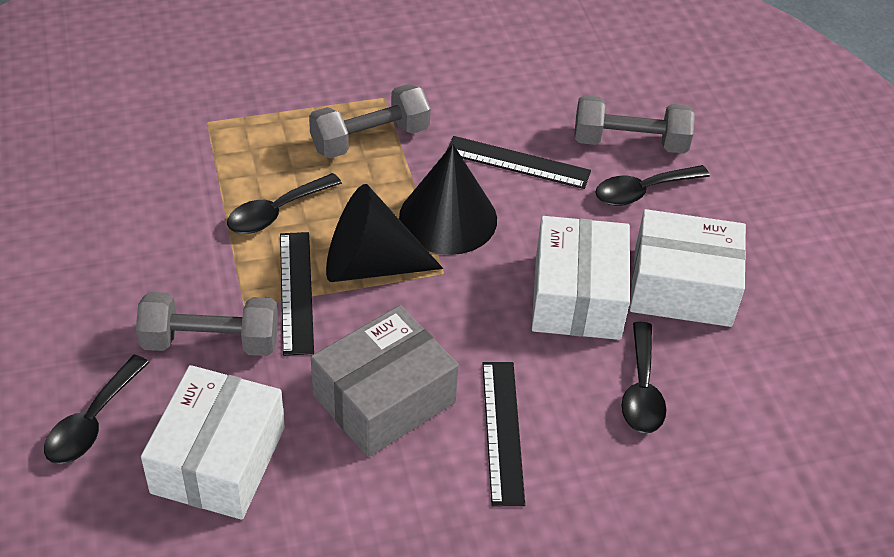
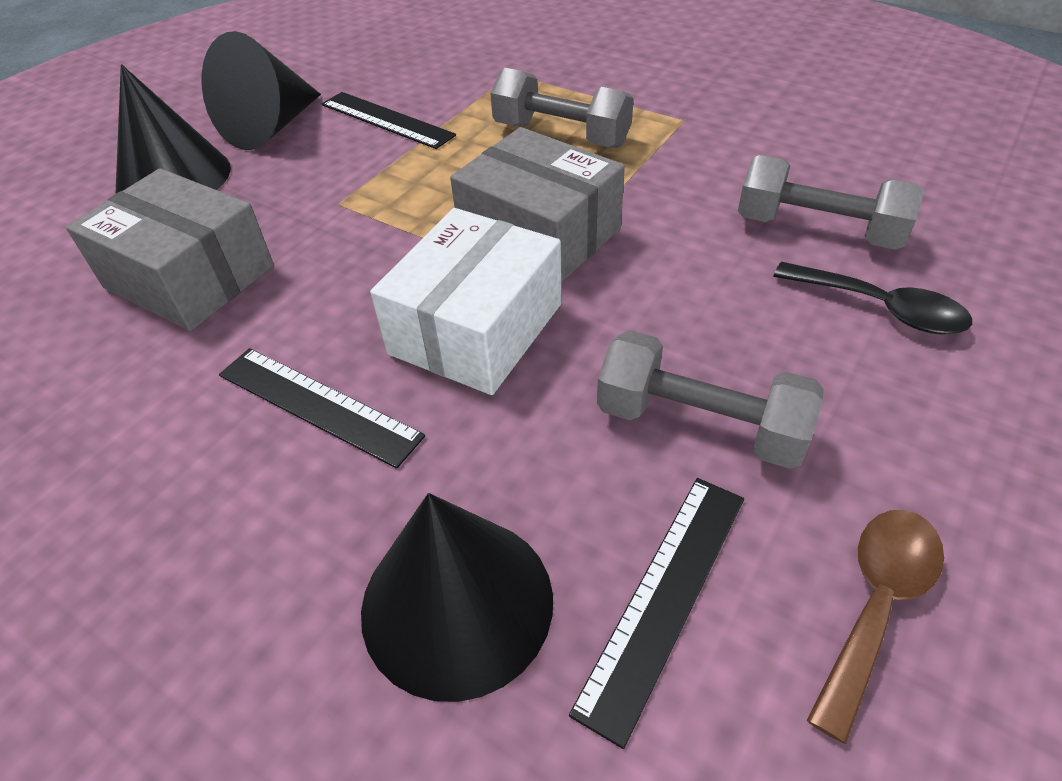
black cone: [326,184,443,282] [399,144,497,255] = 2 -> [116,64,231,193] [202,31,321,150] [361,493,553,702] = 3
black spoon: [44,355,149,464] [227,173,342,234] [595,165,710,206] [622,322,666,433] = 4 -> [774,262,972,334] = 1
brown spoon: none = 0 -> [806,510,944,744] = 1
grey box: [311,305,459,457] = 1 -> [66,168,274,331] [450,127,625,283] = 2
white box: [141,365,285,520] [532,216,630,340] [630,209,746,327] = 3 -> [370,208,562,395] = 1

